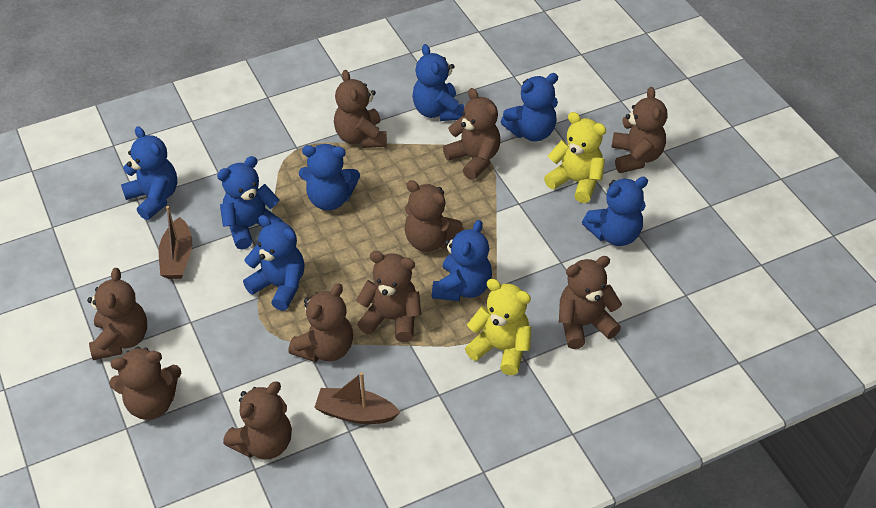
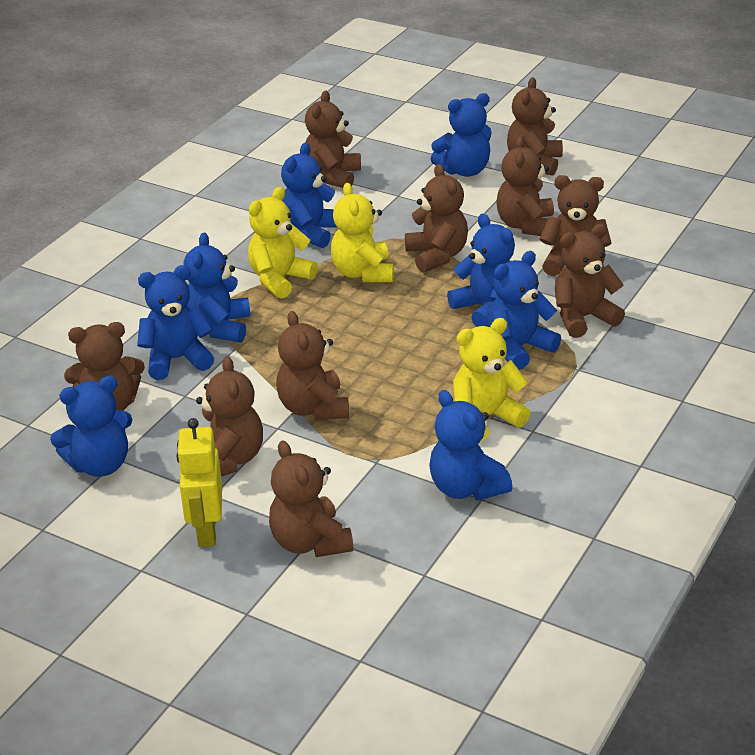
brown boat: [159,206,192,279] [314,372,401,424] = 2 -> none = 0
yellow robot: none = 0 -> [176,418,222,547] = 1
yellow teddy bear: [465,279,531,375] [544,112,606,203] = 2 -> [248,187,318,299] [331,183,394,282] [453,318,530,441] = 3

